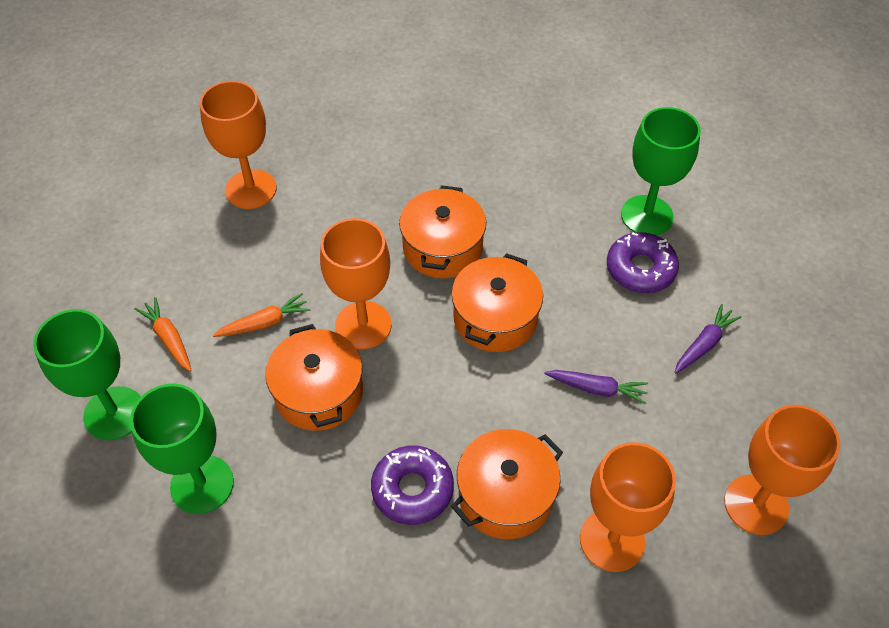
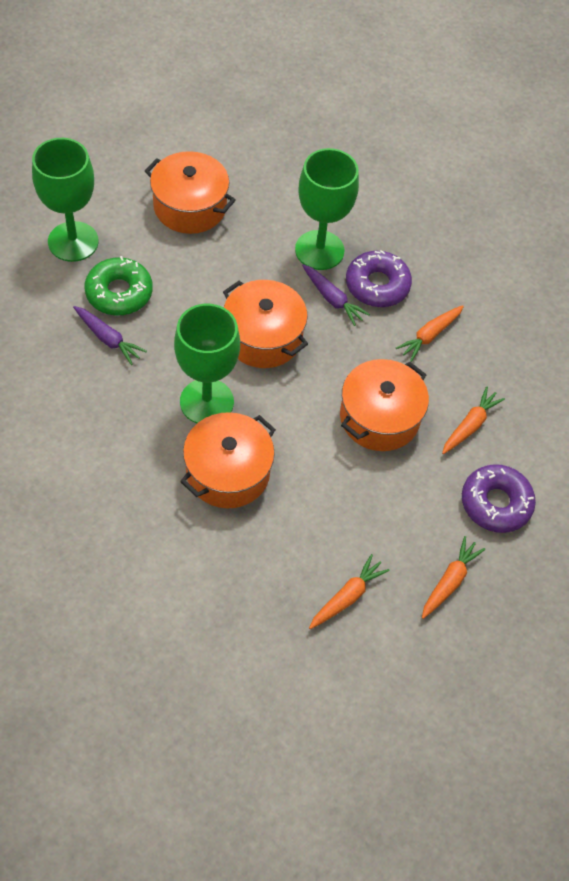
green donut: none = 0 -> [85,256,153,315] = 1
orange carrot: [135,297,192,372] [213,293,310,337] = 2 -> [309,554,390,629] [395,305,464,362] [422,536,485,619] [442,387,505,454] = 4
orange goblet: [200,81,276,209] [320,218,392,349] [580,442,676,572] [724,405,840,535] = 4 -> none = 0

